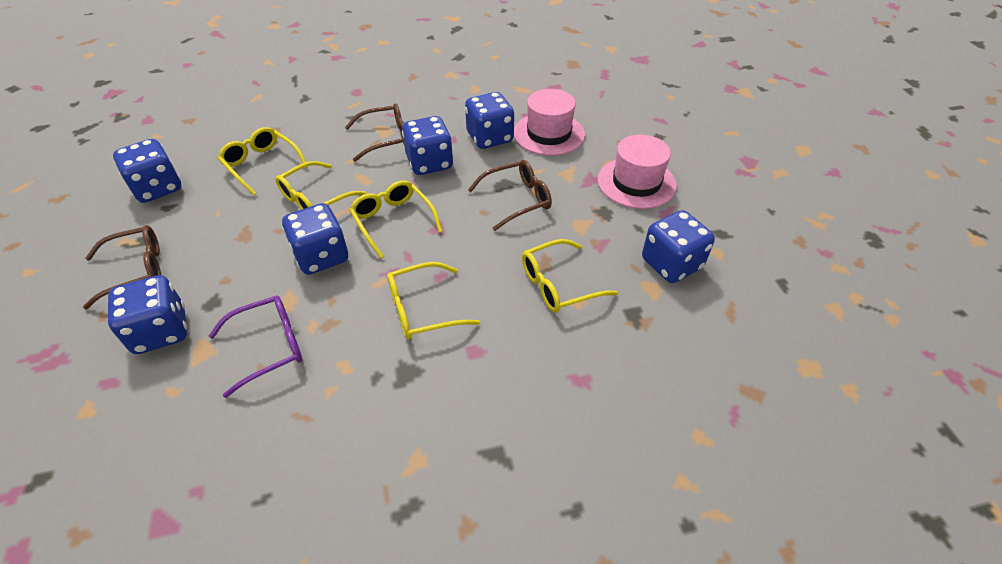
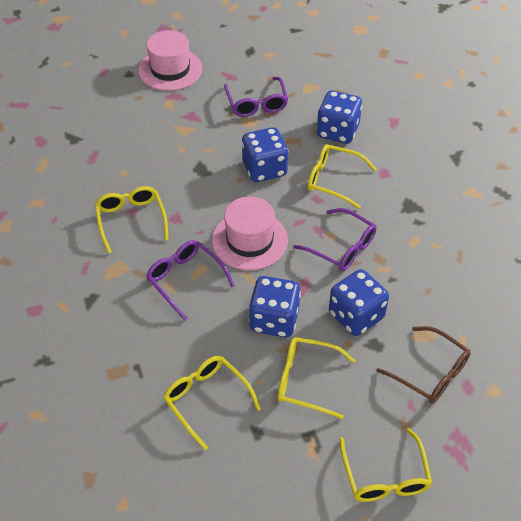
blue dice: [108,275,187,354] [113,139,181,203] [282,203,348,275] [402,116,453,175] [465,92,514,149] [642,210,715,283] = 6 -> [241,127,288,182] [249,276,301,337] [316,91,362,144] [329,269,389,336] = 4
brown glasses: [83,225,161,309] [345,103,404,162] [468,160,552,231] = 3 -> [376,326,471,404] = 1
purple glasses: [209,296,303,398] = 1 -> [146,240,235,320] [224,77,288,117] [293,208,377,271] = 3

